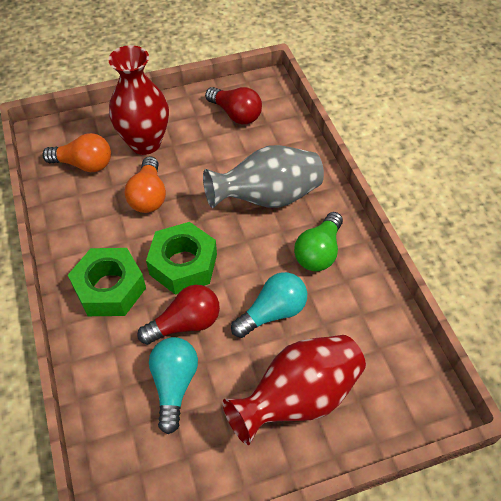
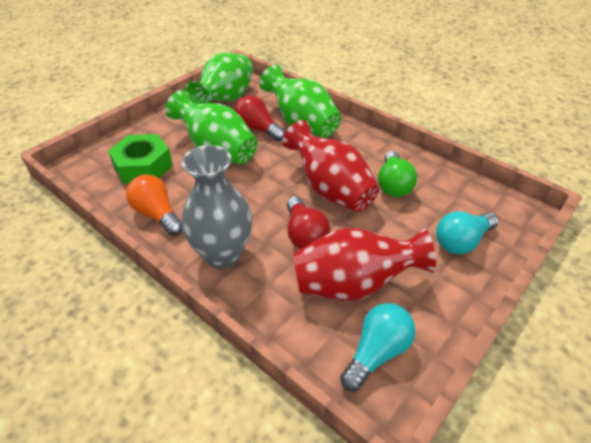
green nut: [68,248,146,316] [146,222,217,295] = 2 -> [108,134,173,184] = 1
green vase: none = 0 -> [165,90,257,164] [184,53,253,104] [259,64,341,138] = 3
orange light bulb: [42,133,111,172] [125,156,166,213] = 2 -> [126,175,182,236] = 1

